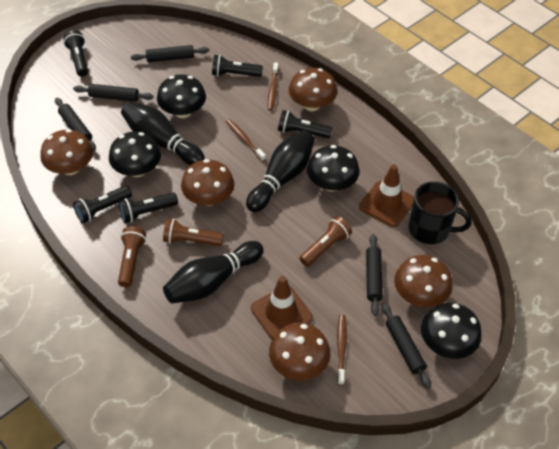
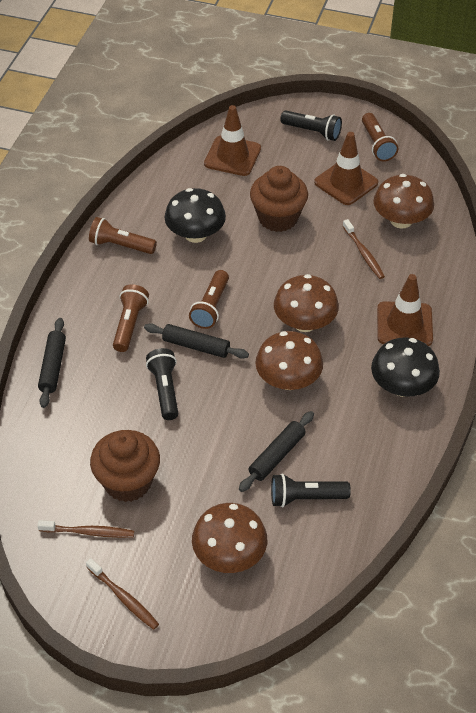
black bowling pin: [121,101,205,165] [163,241,264,303] [246,130,315,212] = 3 -> none = 0
black flashlight: [63,30,88,77] [73,186,132,223] [118,193,178,223] [212,55,263,77] [278,110,332,138] = 5 -> [146,348,178,420] [271,474,351,507] [280,110,342,141] = 3
black mug: [409,181,471,244] = 1 -> none = 0
black mushroom: [109,132,161,177] [157,74,206,118] [307,145,359,191] [421,303,482,359] = 4 -> [165,188,226,243] [371,337,440,397] = 2
black rolling pin: [55,98,96,151] [73,84,153,102] [131,45,209,62] [366,234,383,316] [382,303,431,389] = 5 -> [38,318,66,408] [144,323,249,359] [239,411,314,492] = 3
brown cupcake: none = 0 -> [90,430,160,502] [250,166,308,232] = 2
brown flashlight: [118,227,146,287] [163,219,224,246] [300,216,352,267] = 3 -> [89,217,157,254] [113,284,149,352] [189,270,229,329] [362,113,398,162] = 4
brown mushroom: [40,129,93,175] [181,159,234,206] [269,323,330,380] [289,68,337,111] [394,255,452,307] = 5 -> [192,503,267,573] [255,331,323,390] [274,274,339,332] [374,174,434,229] = 4
brown traffic cone: [251,276,313,340] [359,164,414,227] = 2 -> [204,105,261,176] [314,132,378,205] [377,274,433,346] = 3

